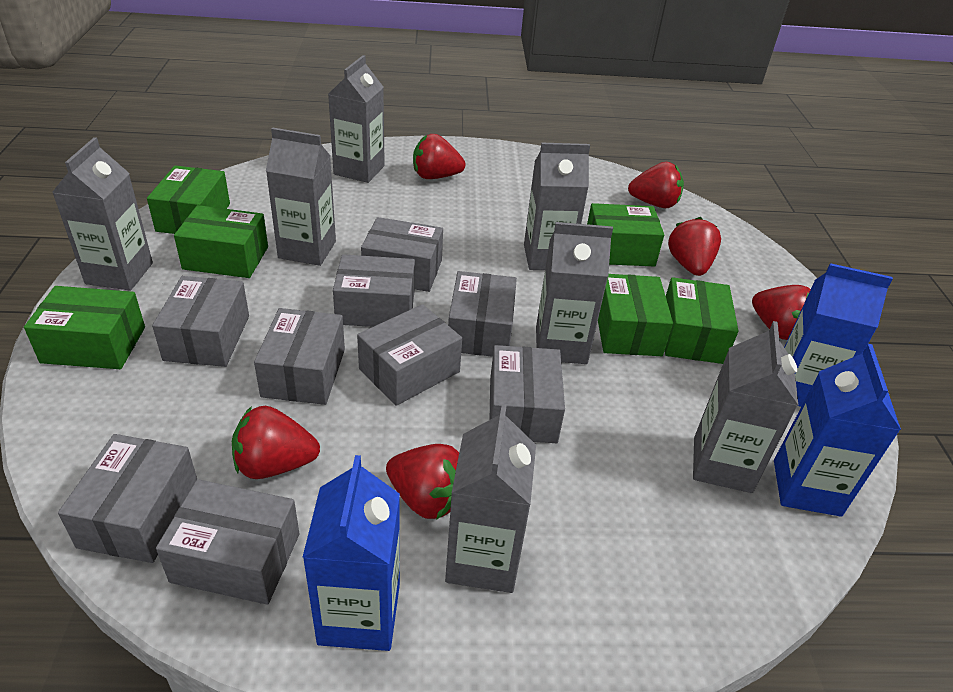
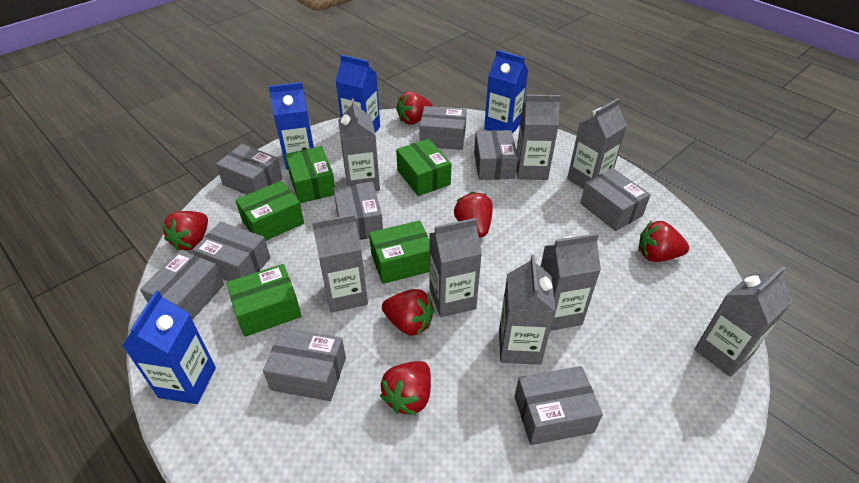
blue carton: [302,455,400,651] [774,344,901,517] [784,263,893,407] = 3 -> [122,290,216,404] [269,82,314,170] [336,55,380,133] [484,50,528,134] = 4
green box: [24,286,145,369] [147,165,230,234] [174,205,268,278] [587,203,664,267] [598,274,673,356] [665,277,738,364] = 6 -> [226,264,302,337] [235,181,304,241] [285,146,335,203] [369,220,430,284] [396,139,451,196] = 5
grey carton: [52,137,153,290] [266,127,336,266] [328,55,385,183] [445,404,536,593] [524,143,590,270] [536,222,613,364] [693,321,798,493] = 7 -> [312,214,368,313] [338,98,380,191] [429,218,482,317] [499,255,556,365] [516,95,561,180] [541,233,601,331] [567,98,627,189] [694,266,792,377] = 8

